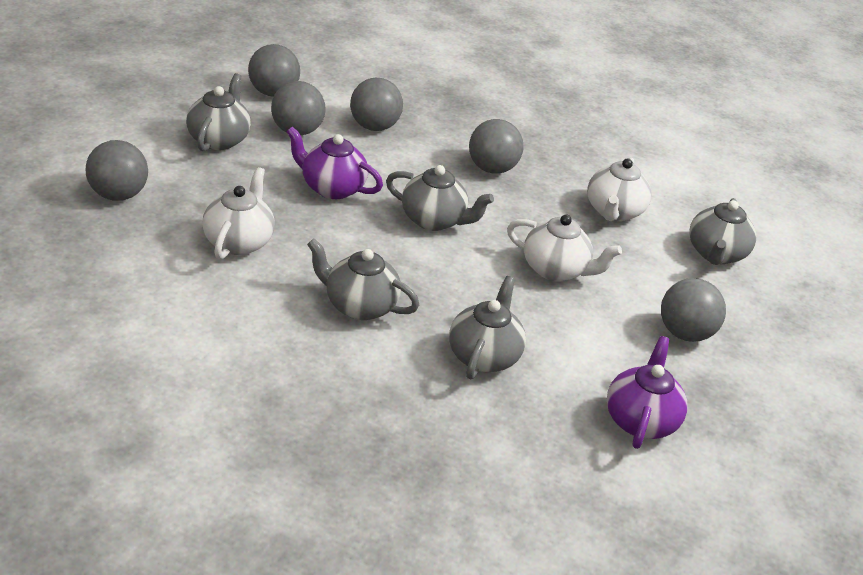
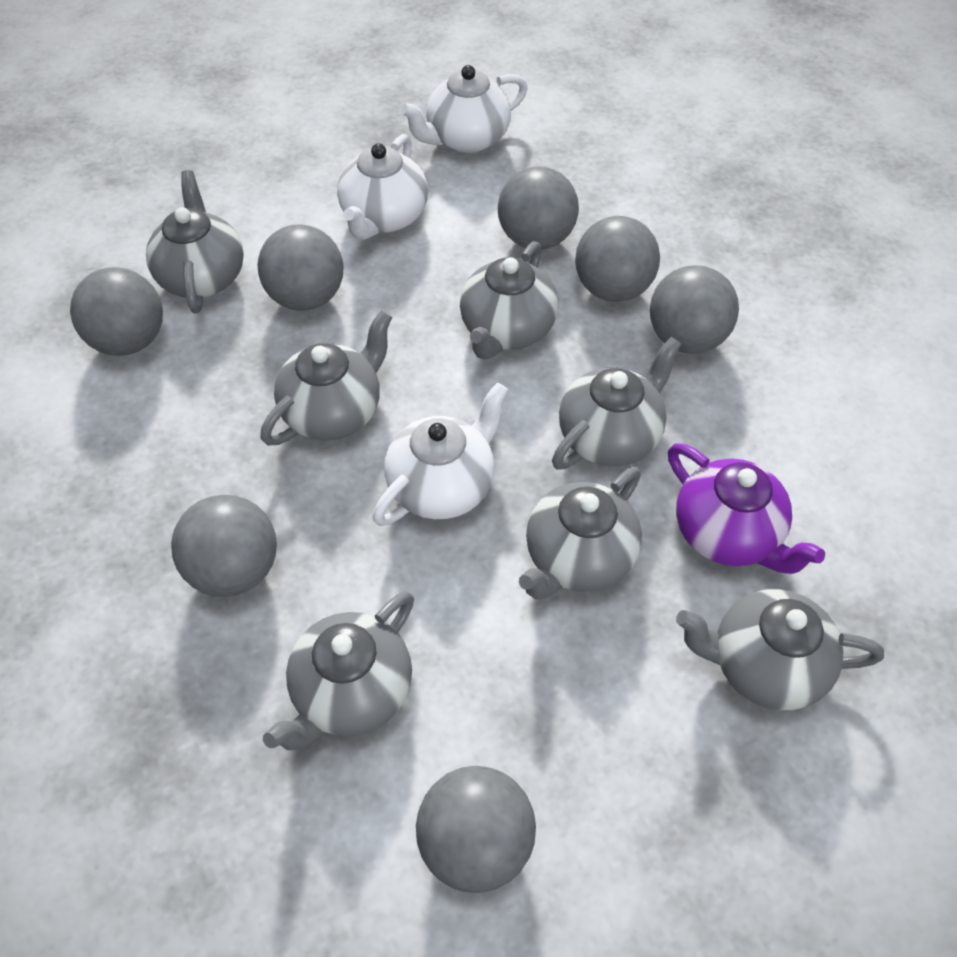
grey ball: [86,140,148,201] [248,44,300,97] [271,81,325,136] [350,78,403,131] [469,119,523,174] [661,278,726,342] = 6 -> [70,267,163,356] [171,495,277,597] [258,224,343,311] [416,766,536,893] [498,166,579,250] [575,216,660,302] [650,265,739,354] = 7
grey teapot: [186,73,251,151] [307,239,419,320] [386,165,494,231] [449,276,526,379] [689,198,756,265] = 5 -> [146,170,244,313] [260,310,392,446] [263,591,414,750] [460,241,558,359] [519,467,642,599] [552,337,681,470] [676,589,884,710] = 7
purple teapot: [286,126,383,199] [607,336,687,449] = 2 -> [668,443,825,574] = 1

